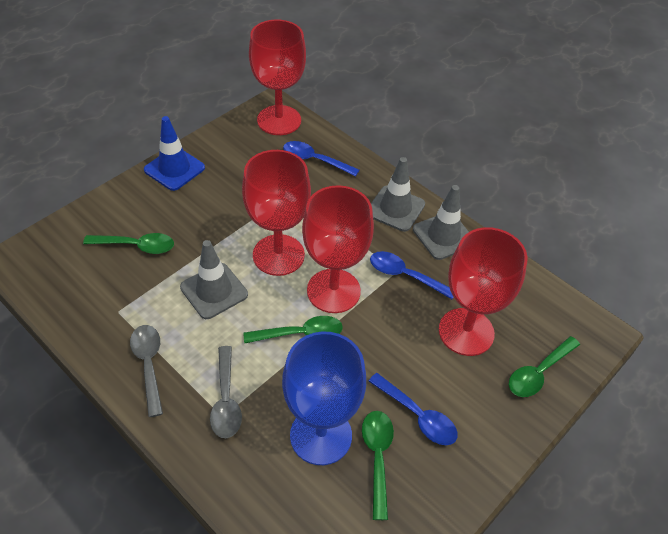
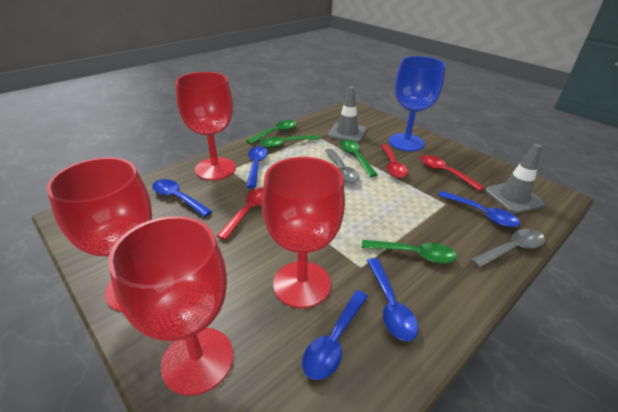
blue spoon: [283,141,359,177] [369,373,458,445] [370,251,453,299] = 3 -> [152,179,212,217] [246,146,268,188] [302,290,368,380] [367,258,418,341] [438,191,520,227] = 5
blue traffic cone: [144,116,205,191] = 1 -> none = 0
grey traffic cone: [180,240,248,319] [371,157,425,232] [413,185,469,260] = 3 -> [328,87,366,143] [485,144,545,214] = 2
red spoon: none = 0 -> [217,187,263,240] [381,144,408,178] [420,155,484,191] = 3

